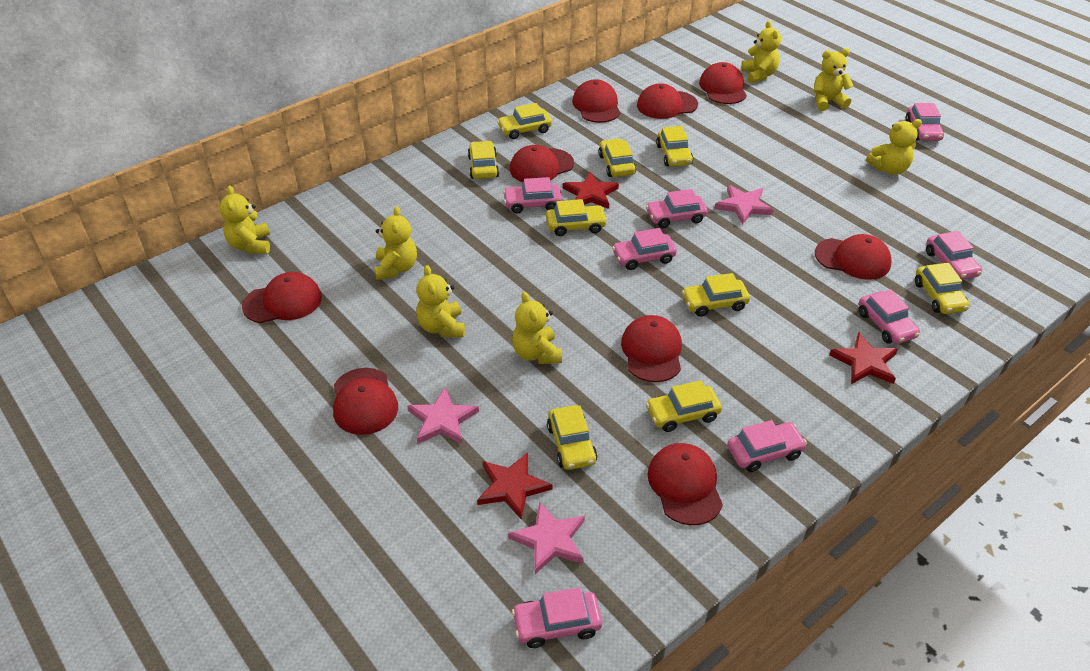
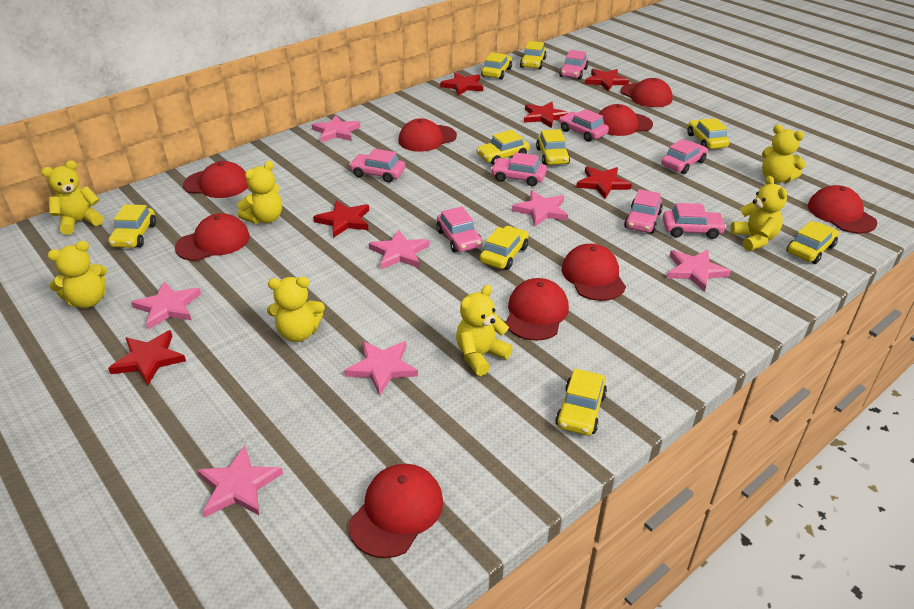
pink star: [408,387,479,444] [508,501,585,574] [715,185,773,225] = 3 -> [131,281,201,329] [197,445,283,517] [312,115,360,142] [344,341,418,396] [369,229,429,269] [512,190,568,226] [667,249,731,292] = 7
red star: [477,452,552,520] [563,172,619,209] [829,332,898,384] = 3 -> [108,330,186,386] [313,200,369,238] [440,72,483,96] [524,102,569,128] [576,166,632,199] [585,68,629,91] = 6

